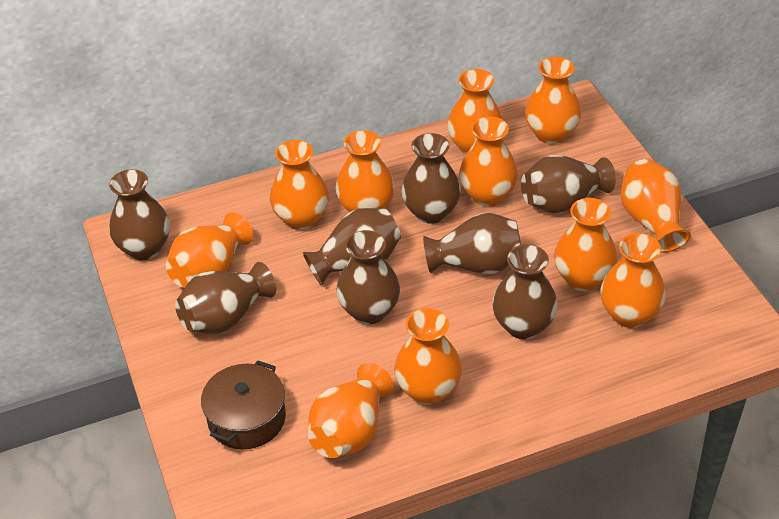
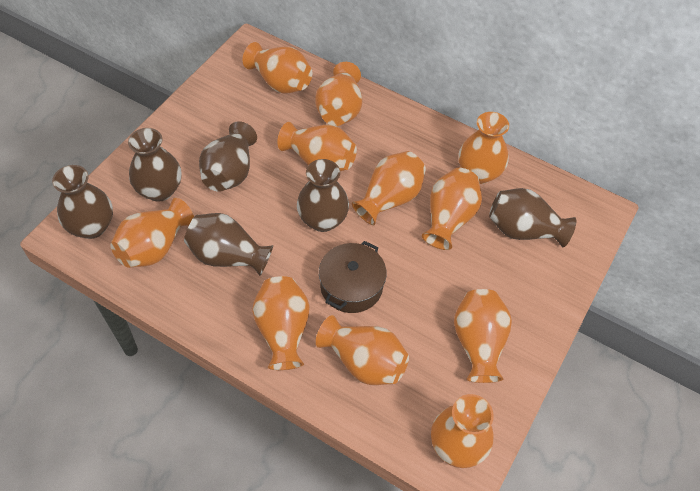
brown vase: [109,169,170,260] [175,262,276,334] [303,208,401,285] [336,230,400,324] [401,133,461,224] [423,213,521,274] [492,244,558,339] [521,155,616,213] = 8 -> [52,165,113,239] [128,128,181,202] [184,213,273,276] [199,121,257,192] [297,159,349,232] [489,188,576,247] = 6

